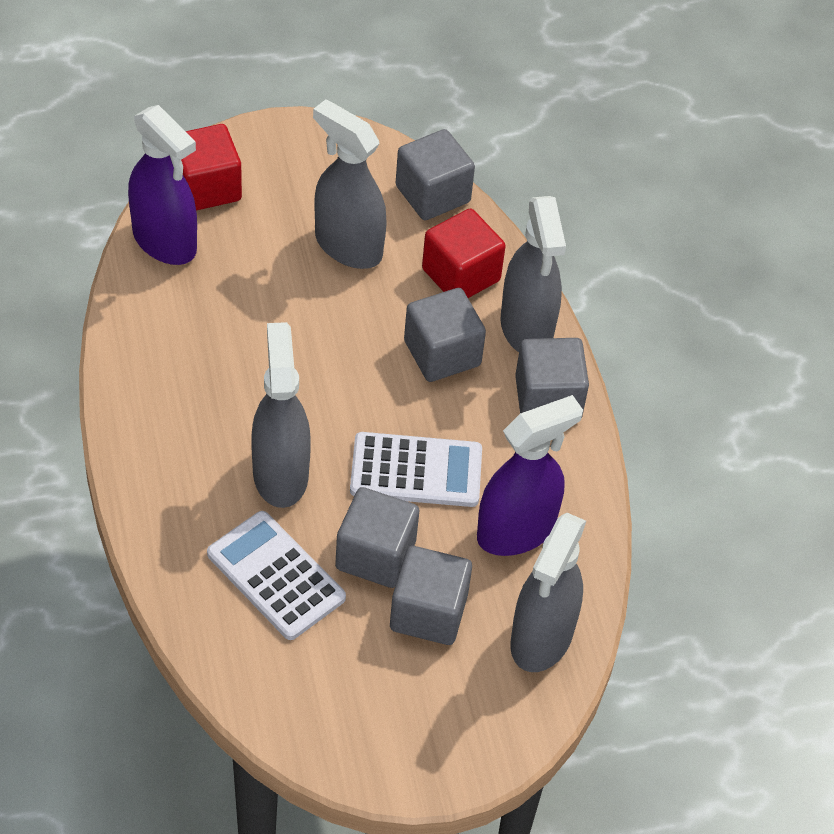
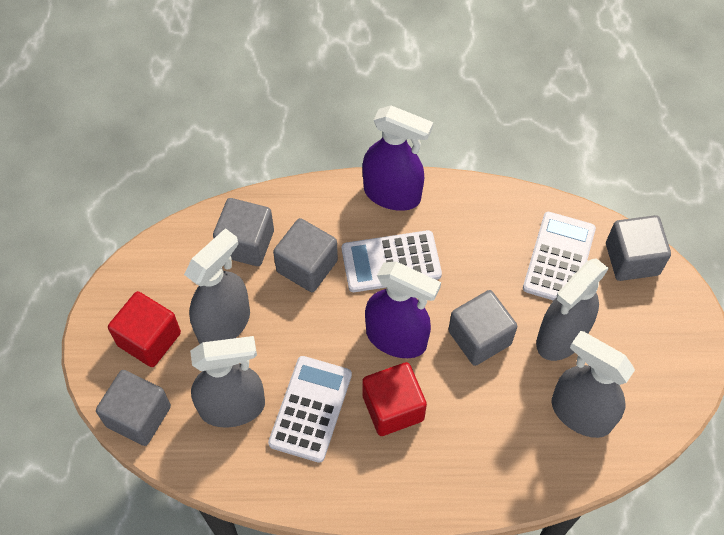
white calculator: [207,511,346,640] [350,432,482,507] = 2 -> [268,356,352,463] [342,230,442,292] [523,212,596,301] = 3

